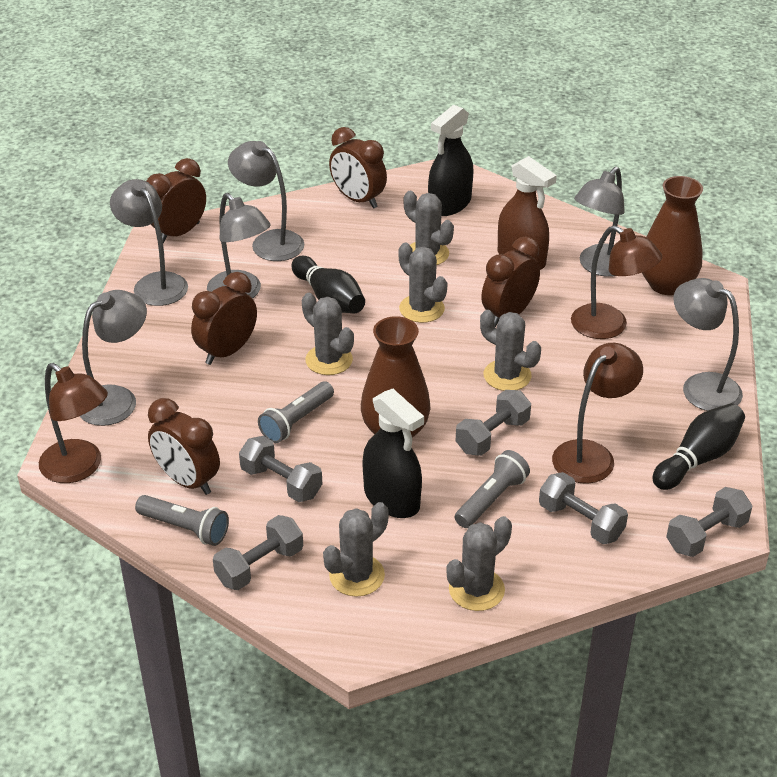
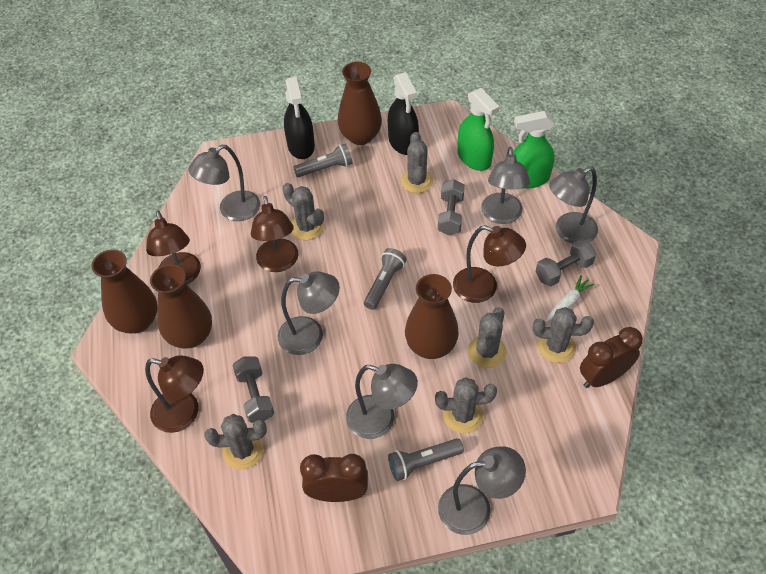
black bowling pin: [291,256,365,313] [652,403,745,490] = 2 -> none = 0
brown clock: [146,158,206,243] [148,398,220,495] [191,272,257,365] [329,127,387,209] [481,236,540,327] = 5 -> [300,454,368,502] [580,327,643,388] = 2
brown lamp: [39,363,108,483] [552,343,643,484] [571,225,662,339] = 3 -> [145,355,204,433] [146,211,201,284] [251,196,298,272] [453,225,526,303] = 4
brown spray bottle: [498,156,557,270] = 1 -> none = 0
brown vase: [361,316,431,438] [642,176,703,295] = 2 -> [91,249,157,333] [150,264,212,349] [338,62,382,145] [405,274,459,359] = 4
green spray bottle: none = 0 -> [458,88,499,171] [513,111,555,189] = 2
grey dumbbell: [213,515,303,590] [239,436,322,502] [456,390,531,456] [539,472,628,544] [666,487,753,557] = 5 -> [232,356,274,423] [438,179,465,235] [535,240,596,286] = 3
white carrot: none = 0 -> [546,275,595,322] = 1

